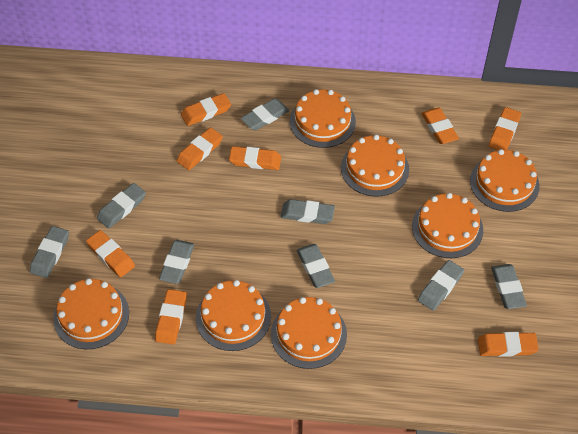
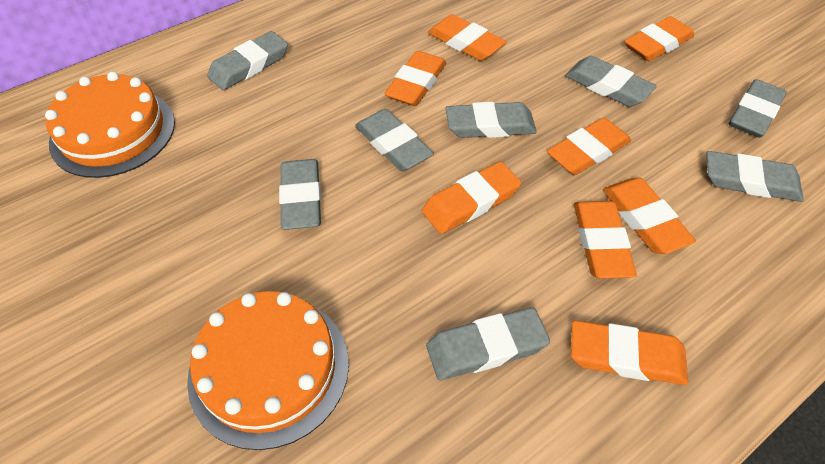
orange cake: [53,278,129,349] [196,280,271,351] [271,297,347,369] [290,89,356,148] [341,135,409,196] [412,193,483,258] [470,149,540,212] = 7 -> [45,72,175,178] [187,291,349,450] = 2

